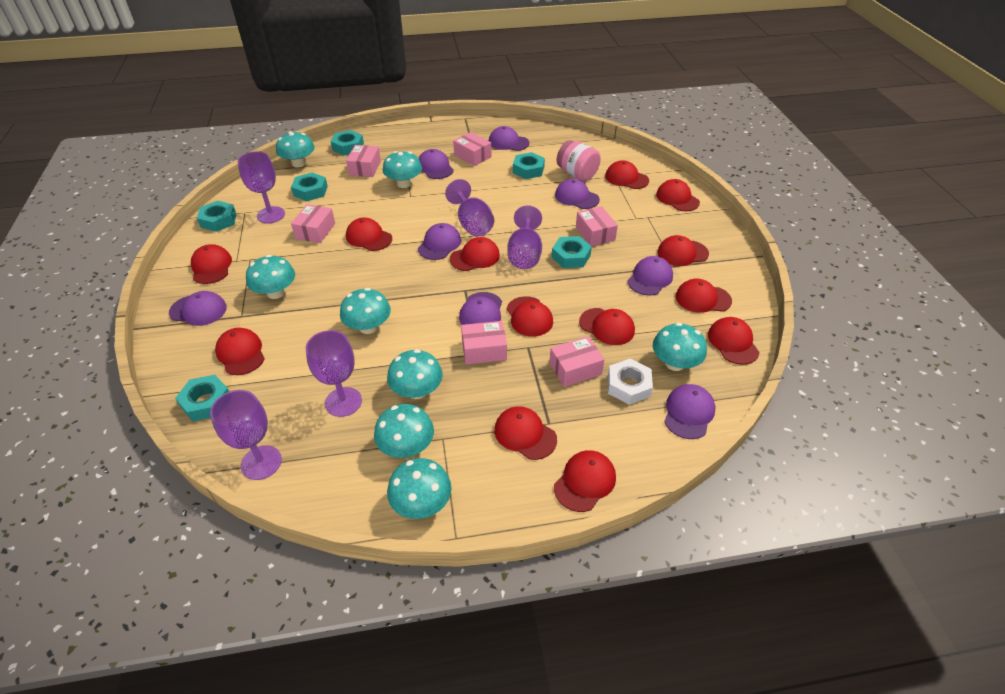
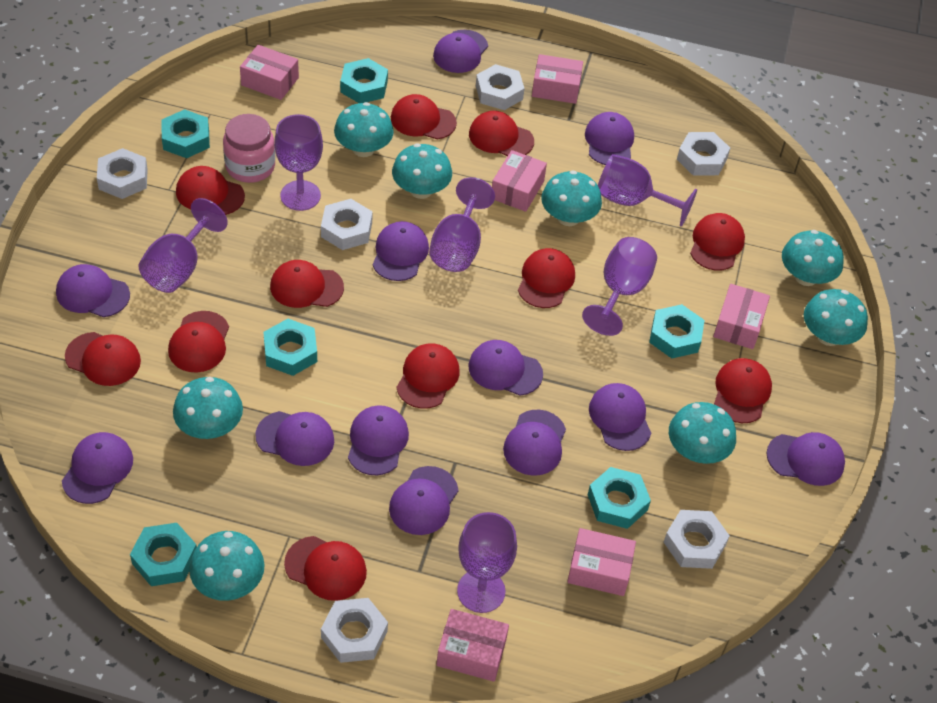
purple cap: [169,291,227,326] [418,149,454,179] [418,223,461,260] [459,292,502,325] [489,126,529,151] [555,179,600,209] [627,256,673,296] [664,384,715,439] = 8 -> [56,264,130,317] [62,432,133,504] [255,411,334,466] [348,405,409,475] [373,221,429,281] [389,466,458,535] [433,30,488,73] [469,340,543,396] [503,410,566,476] [585,112,634,165] [589,383,651,451] [767,432,845,486] = 12
purple goblet: [210,390,282,480] [238,151,285,223] [306,330,362,417] [445,179,494,237] [507,205,542,269] = 5 -> [138,198,228,293] [274,114,323,211] [429,177,495,272] [457,512,517,613] [582,237,657,336] [598,154,697,227] = 6
red cap: [191,244,232,284] [215,328,265,375] [346,218,392,251] [450,237,500,271] [494,406,557,460] [507,296,553,337] [554,450,616,512] [579,308,635,345] [605,160,649,189] [656,179,700,211] [657,235,709,266] [676,279,732,313] [708,317,760,365] = 13 -> [65,332,141,386] [168,311,229,373] [176,166,245,215] [270,260,344,308] [284,536,367,601] [391,94,457,139] [396,344,460,408] [469,111,534,156] [518,248,575,308] [690,213,745,271] [714,358,772,423] = 11
white nut: [608,359,653,405] = 1 -> [97,148,148,199] [321,199,373,250] [321,598,388,663] [476,64,525,110] [664,510,730,569] [677,132,730,176] = 6

